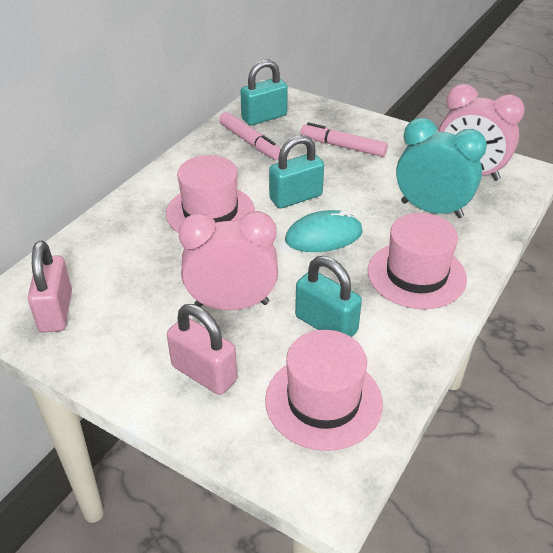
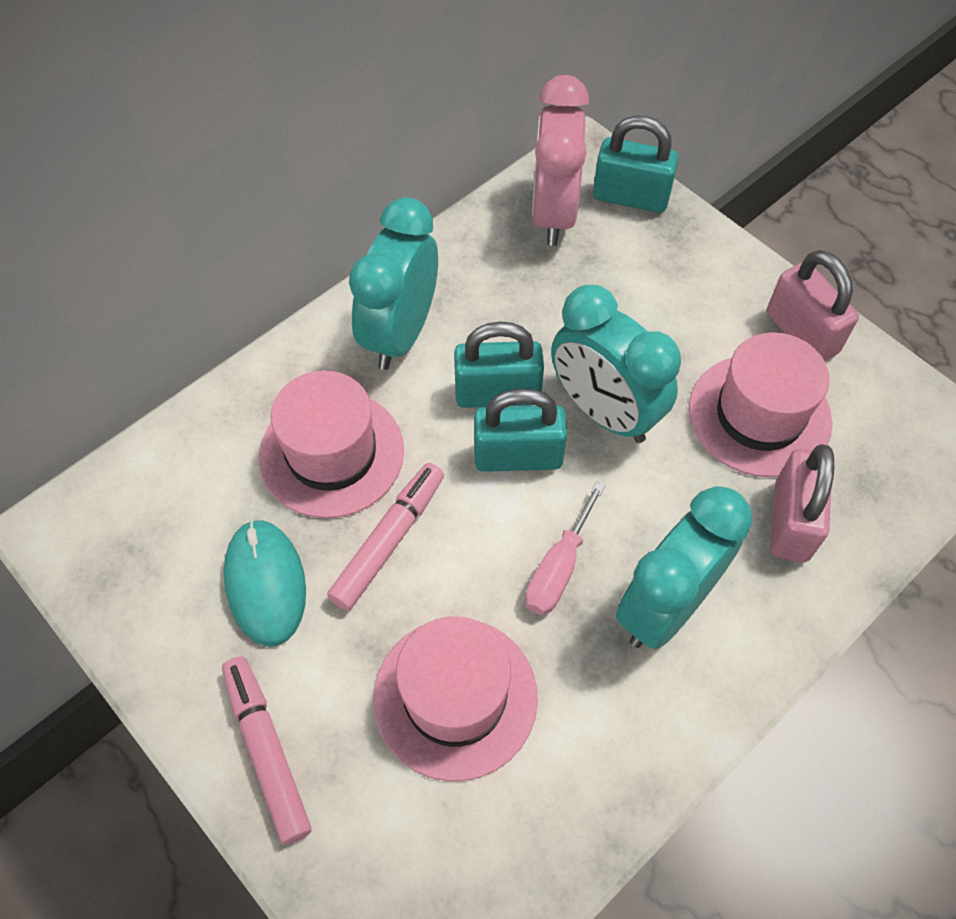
pink clock: [178,211,278,310] [438,84,525,181] = 2 -> [532,75,589,246] = 1
pink screwdriver: none = 0 -> [525,482,605,615] = 1
turquoise clock: [396,118,487,218] = 1 -> [349,197,438,370] [551,285,681,443] [616,486,752,649] = 3

